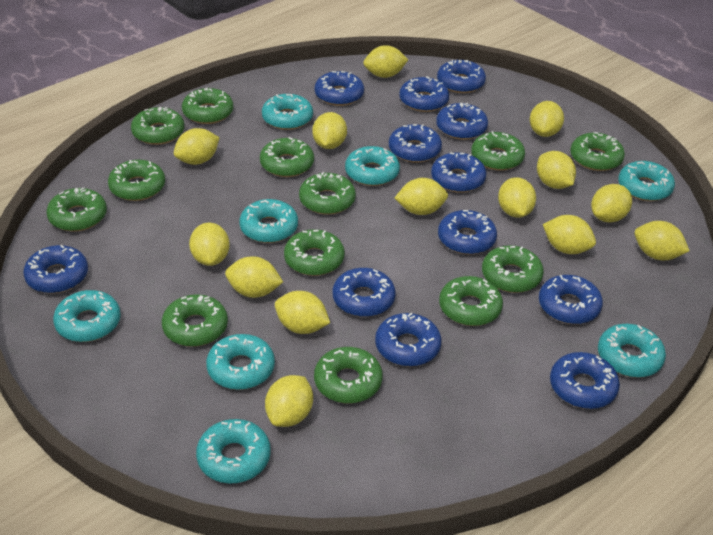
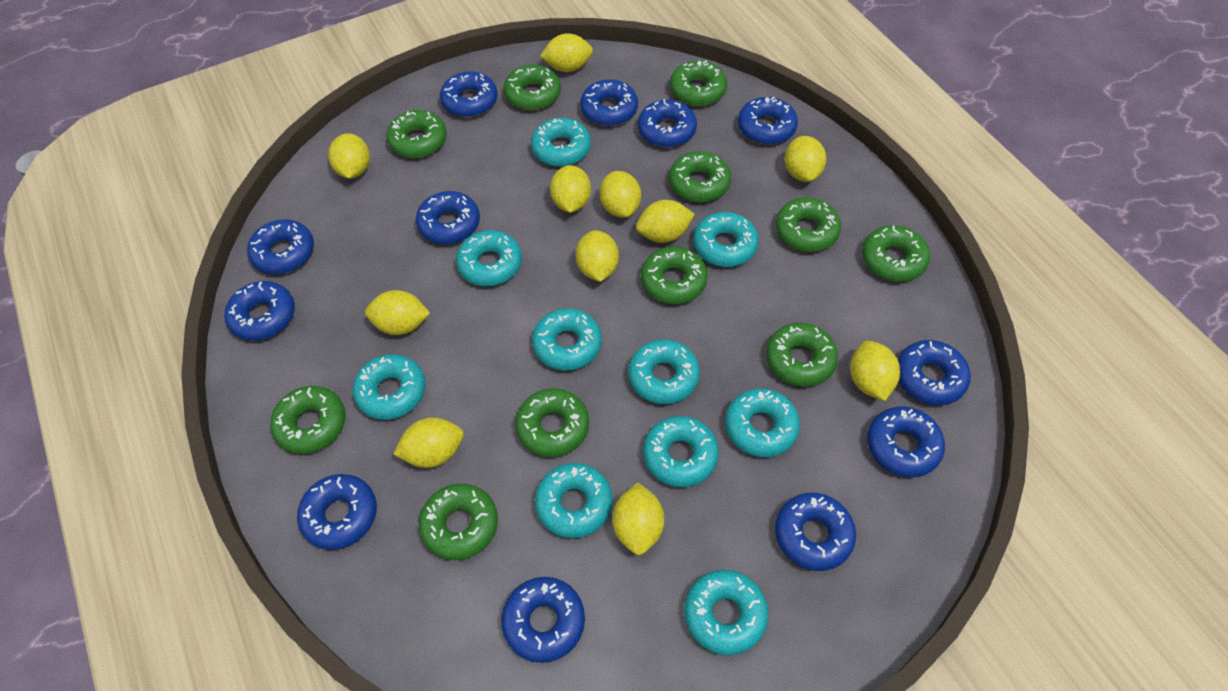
green donut: [46,187,107,232] [108,160,165,201] [131,107,184,145] [162,294,228,347] [182,87,233,124] [260,137,314,177] [284,229,345,276] [299,172,356,215] [314,347,383,403] [439,276,503,326] [471,131,525,171] [482,245,544,293] [570,132,625,171] = 13 -> [270,386,346,454] [386,110,447,158] [419,484,498,560] [503,65,561,110] [515,388,589,457] [641,246,708,304] [669,151,731,202] [670,61,727,106] [766,323,838,387] [776,198,841,252] [862,225,930,282] = 11
turquoise donut: [53,290,121,342] [196,419,271,484] [206,334,275,390] [239,199,298,243] [262,94,313,130] [345,146,400,186] [598,324,666,378] [618,161,675,201] = 8 -> [352,354,426,420] [456,230,522,286] [531,118,591,167] [532,308,602,371] [535,463,613,538] [628,339,700,404] [643,416,719,487] [684,570,768,655] [693,212,759,267] [725,388,800,457] = 10
yellow lemon: [174,128,220,165] [189,223,230,266] [225,256,283,298] [265,375,313,427] [275,291,330,334] [312,112,347,149] [363,45,408,78] [395,178,448,215] [498,177,536,218] [530,101,564,137] [537,151,576,189] [543,215,596,254] [591,184,632,222] [635,221,689,260] = 14 -> [328,133,370,178] [365,290,430,335] [393,417,464,468] [540,33,593,72] [550,165,591,213] [576,230,619,282] [600,171,641,218] [612,482,664,555] [636,200,694,243] [785,136,826,182] [850,341,900,401] = 11

